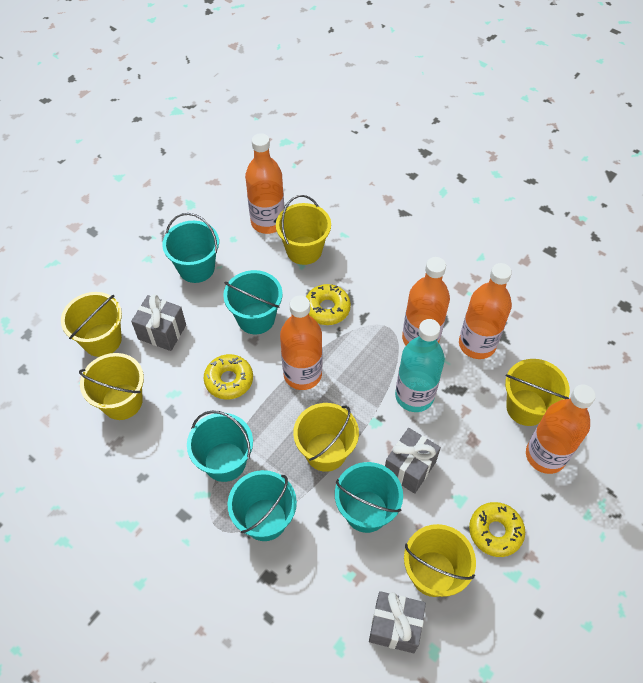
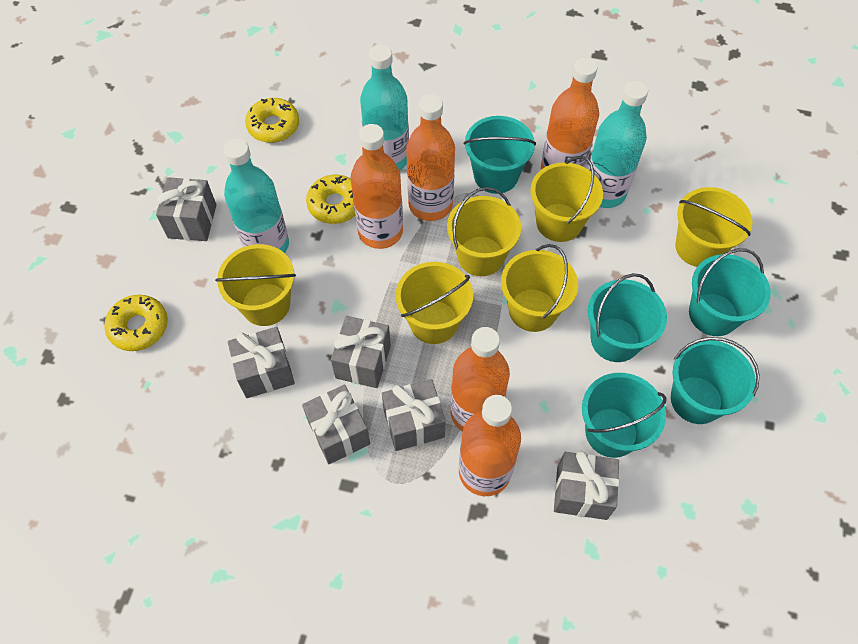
grey gift: [131,294,186,351] [369,591,426,653] [385,428,441,494] = 3 -> [156,177,216,241] [228,327,295,398] [302,385,370,464] [331,316,391,388] [382,379,446,451] [554,451,619,520] = 6
turquoise bottle: [395,319,445,412] = 1 -> [224,139,289,253] [360,44,409,170] [587,81,648,208] = 3

